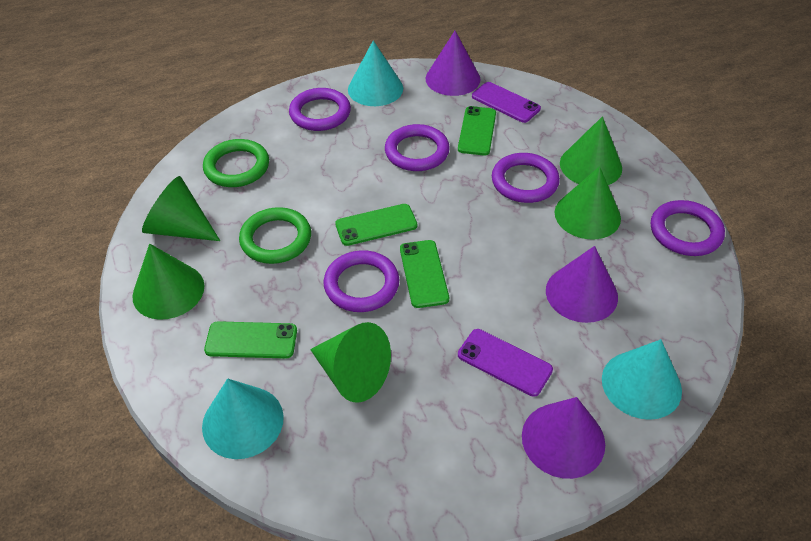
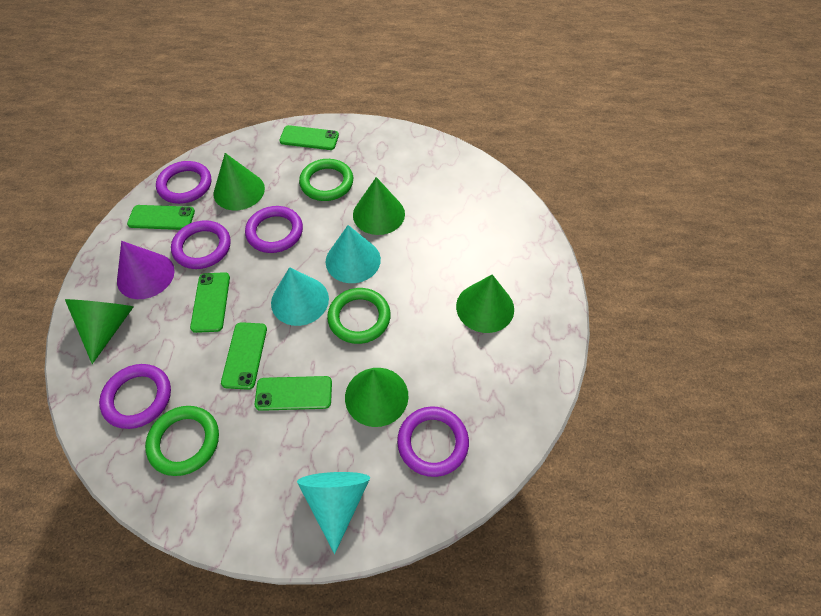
green phone: [204,321,297,359] [335,204,417,246] [400,240,449,308] [458,106,496,156] = 4 -> [127,205,195,230] [190,272,230,333] [221,322,267,390] [255,376,332,411] [279,125,339,150] = 5
green ring: [203,139,269,187] [239,207,311,264] = 2 -> [145,406,219,476] [299,159,353,201] [327,288,391,344] = 3
purple cone: [426,31,480,96] [522,397,605,479] [546,246,618,323] = 3 -> [117,241,175,299] = 1
purple phone: [458,329,553,397] [472,82,541,123] = 2 -> none = 0

